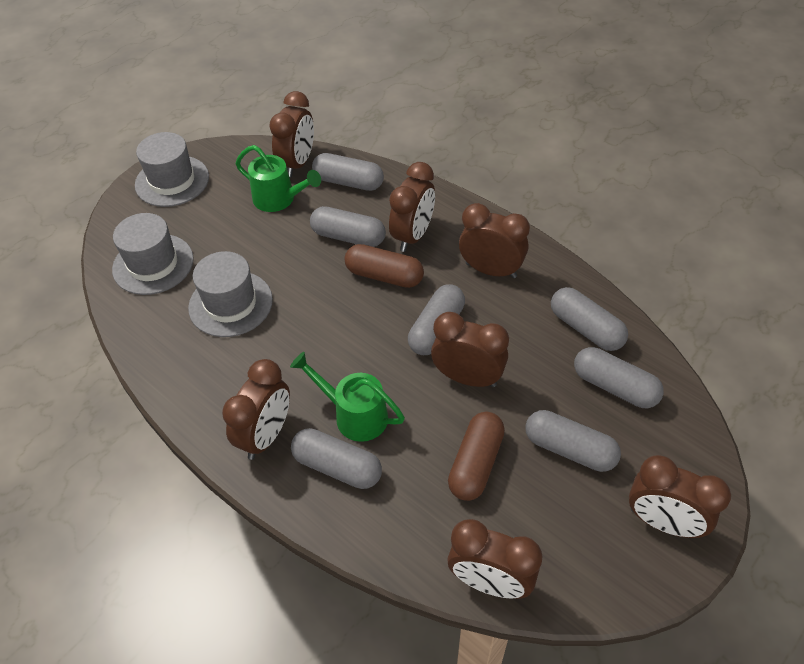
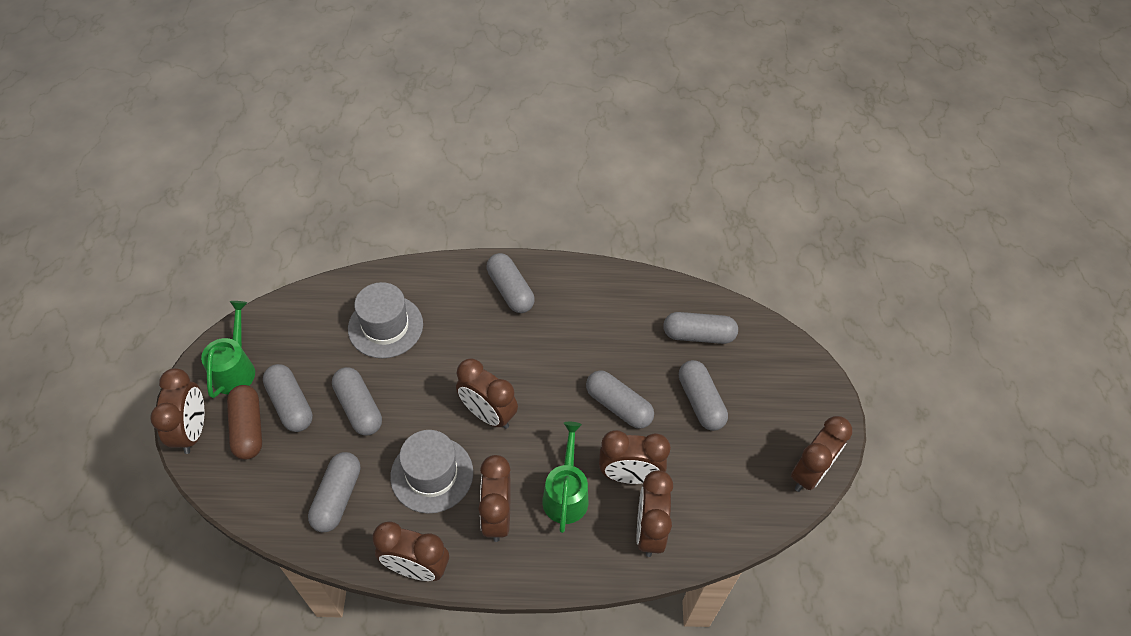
brown capsule: [345,244,424,288] [448,412,505,501] = 2 -> [227,385,262,460] = 1
grey hat: [112,213,194,295] [135,132,209,207] [188,251,273,337] = 3 -> [348,282,423,358] [390,430,473,514] = 2

